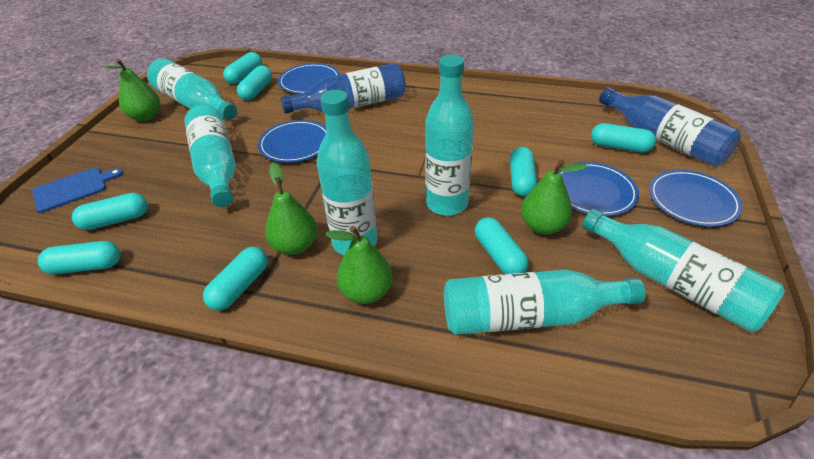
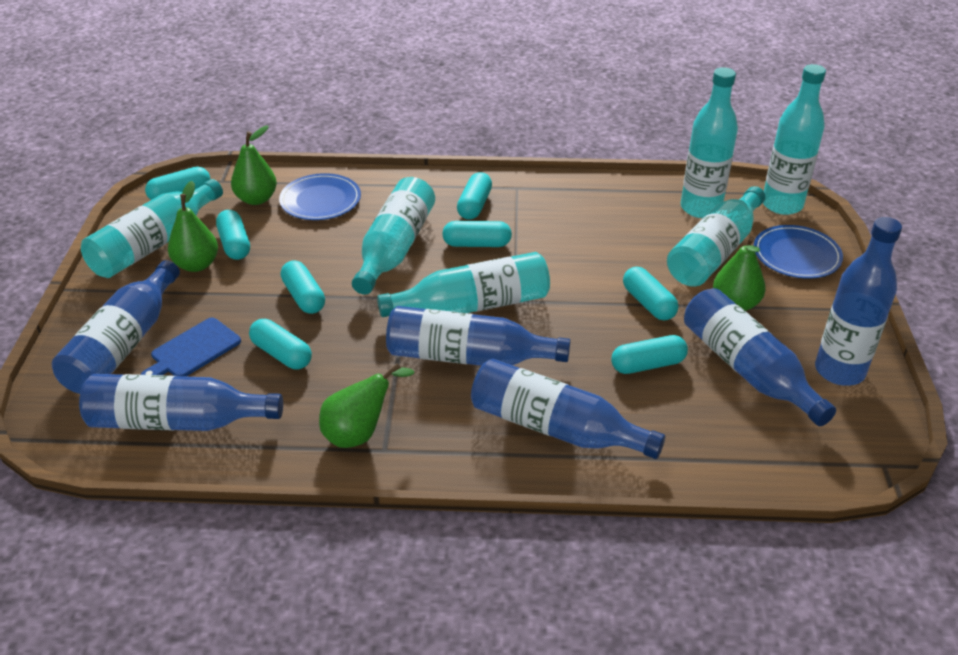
blue bottle: [280,63,406,114] [599,87,741,167] = 2 -> [52,260,180,394] [79,374,283,431] [386,306,571,366] [471,359,665,459] [684,288,836,426] [815,217,902,386] = 6
blue plate: [258,120,326,163] [278,63,340,94] [558,162,639,216] [649,170,743,227] = 4 -> [279,173,361,220] [754,225,843,279] = 2

